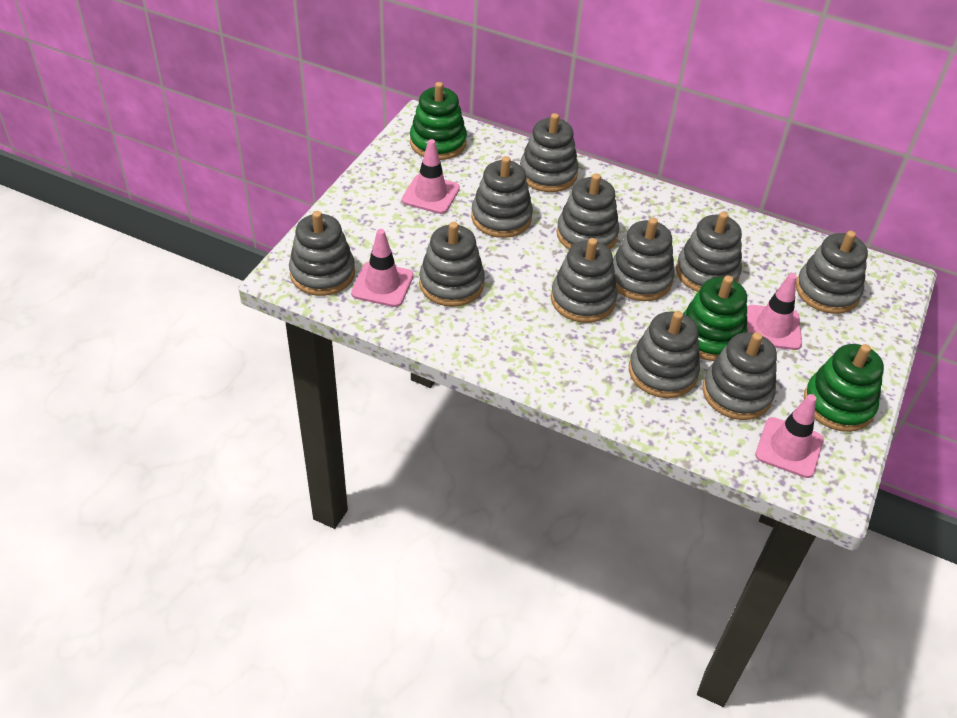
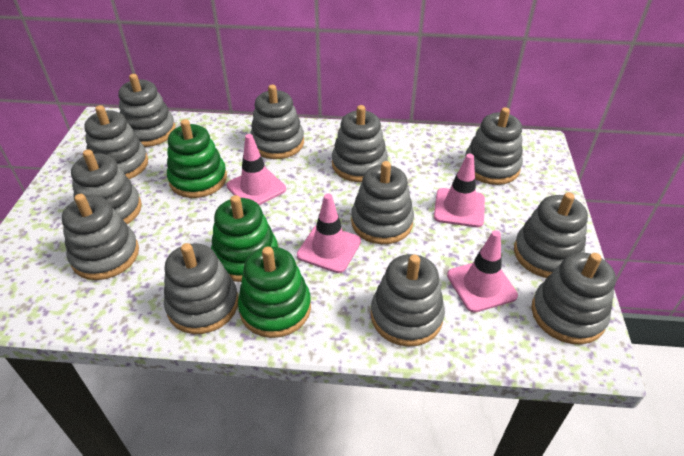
grey stacking toy: [289,211,355,296] [419,222,485,307] [471,156,533,238] [520,113,578,192] [551,238,618,323] [556,173,619,249] [613,218,675,301] [629,311,700,398] [676,212,742,292] [702,332,777,420] [796,231,868,314] = 11 -> [62,194,139,280] [71,149,142,224] [84,105,148,179] [118,74,176,147] [164,243,238,334] [250,85,304,159] [332,105,388,182] [351,161,414,244] [371,254,445,347] [465,107,523,185] [514,192,588,278] [532,252,616,344] = 12

